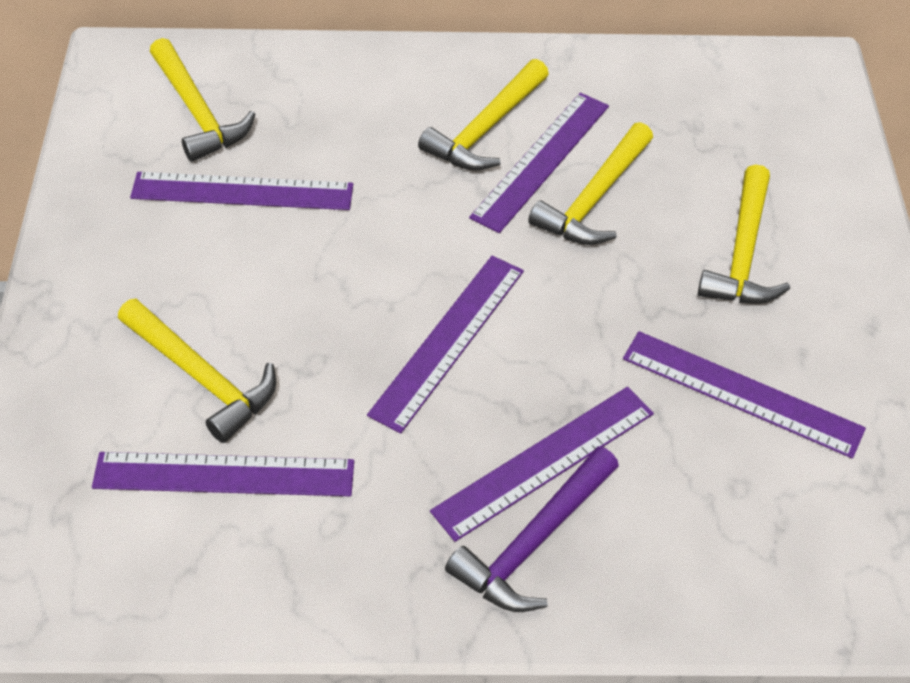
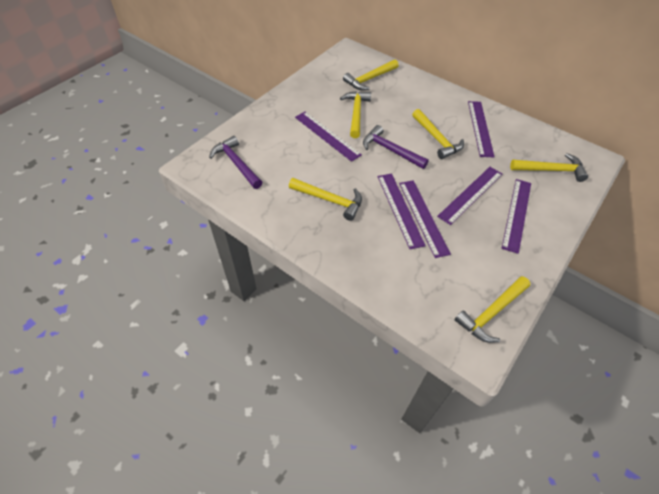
purple hammer: [445,446,619,612] = 1 -> [209,136,262,189] [363,125,429,169] = 2
yellow hammer: [118,299,276,443] [150,38,255,162] [418,59,549,171] [528,122,653,245] [698,164,790,304] = 5 -> [289,178,362,221] [340,91,371,138] [343,59,399,90] [412,109,464,159] [454,276,530,343] [510,153,588,182] = 6

